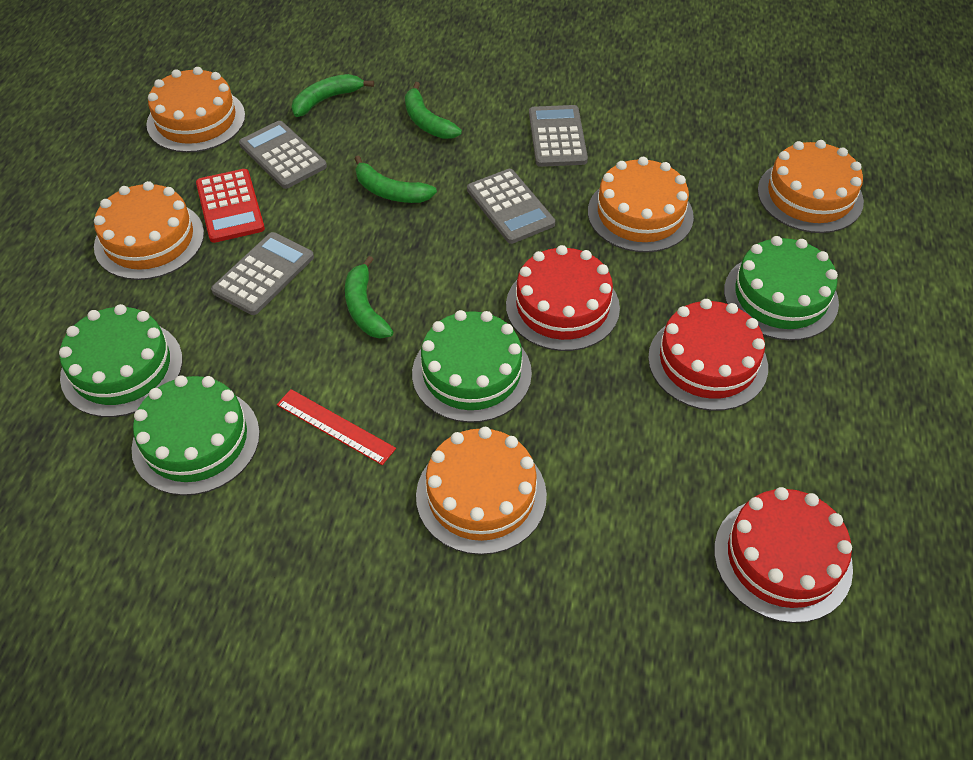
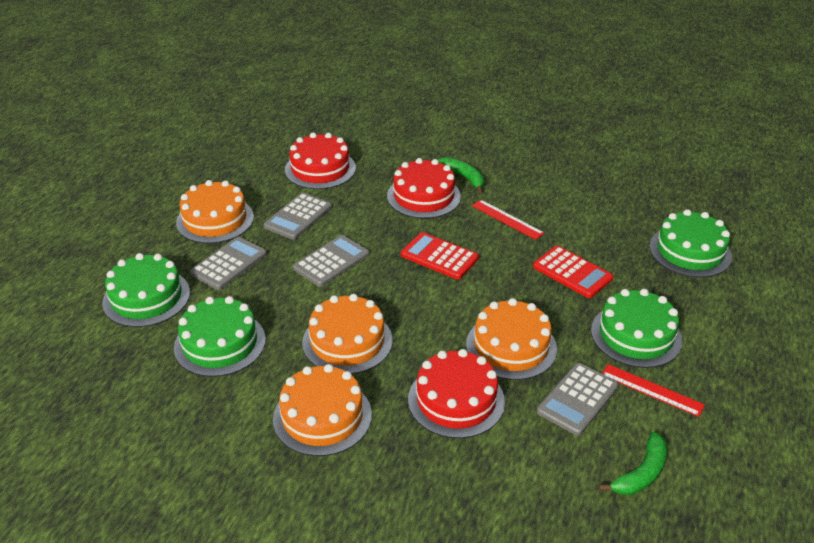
green banana: [292,74,374,117] [345,256,393,338] [354,155,437,203] [405,82,462,139] = 4 -> [438,157,484,193] [599,432,667,495] = 2
orange cake: [94,181,204,280] [146,67,245,153] [416,427,547,555] [588,157,694,252] [758,140,864,233] = 5 -> [176,180,254,244] [273,364,372,456] [302,294,393,374] [466,298,557,380] = 4
red calculator: [196,169,265,243] = 1 -> [401,232,479,279] [533,246,613,298] = 2
red ruler: [277,389,396,465] = 1 -> [472,199,544,240] [602,364,705,417] = 2

